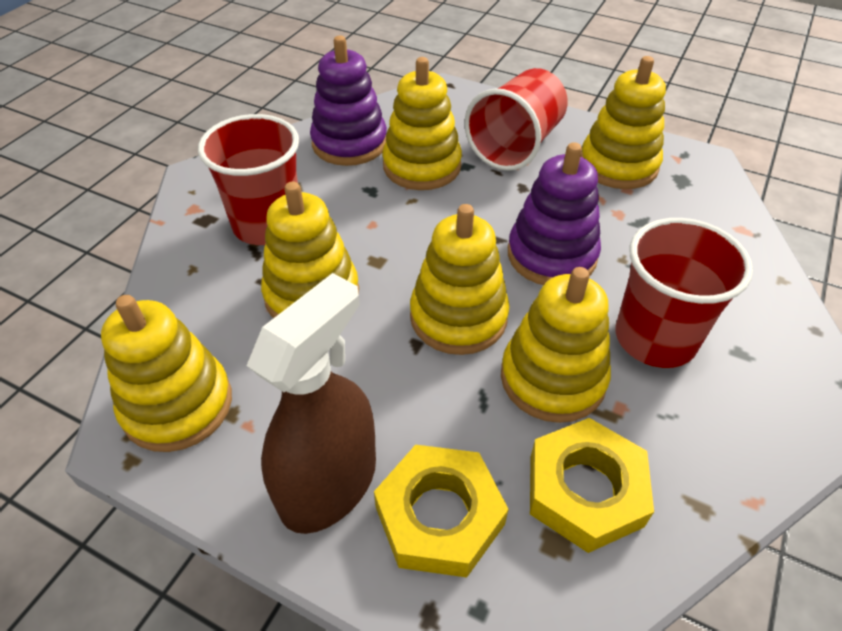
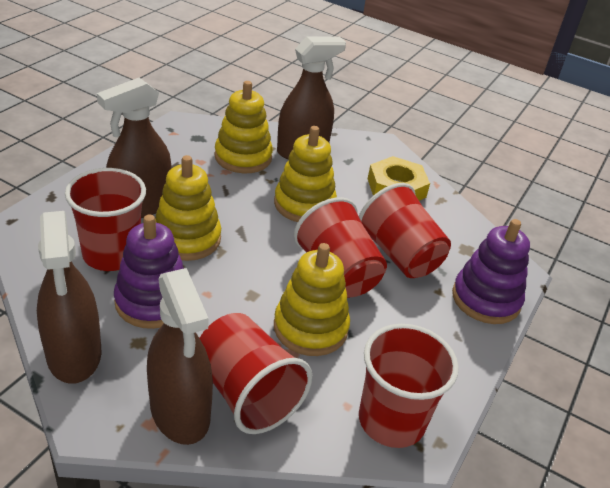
brown spray bottle: [247,273,376,534] = 1 -> [37,211,101,384] [97,78,172,218] [147,268,213,445] [277,37,346,159] = 4
red cup: [198,114,299,245] [464,68,568,171] [616,218,753,368] = 3 -> [65,168,146,271] [200,313,312,434] [293,197,387,298] [359,183,451,278] [359,324,459,448] = 5
yellow nut: [374,445,509,577] [530,418,654,553] = 2 -> [368,156,430,201] = 1
yellow stacking toy: [101,295,232,452] [261,182,359,318] [382,57,462,190] [410,204,510,355] [501,267,611,423] [581,56,666,189] = 6 -> [156,155,221,261] [214,81,273,173] [274,126,337,222] [274,243,350,356] = 4

